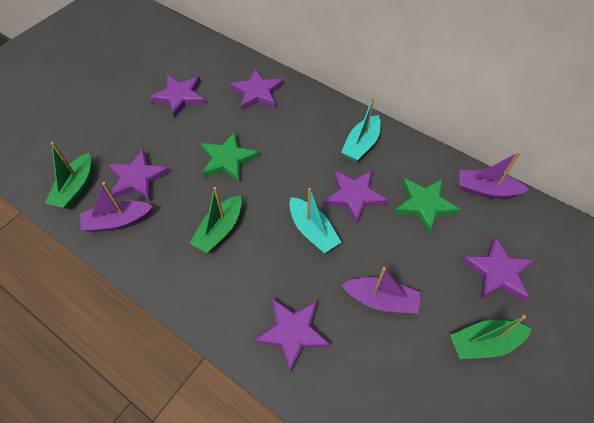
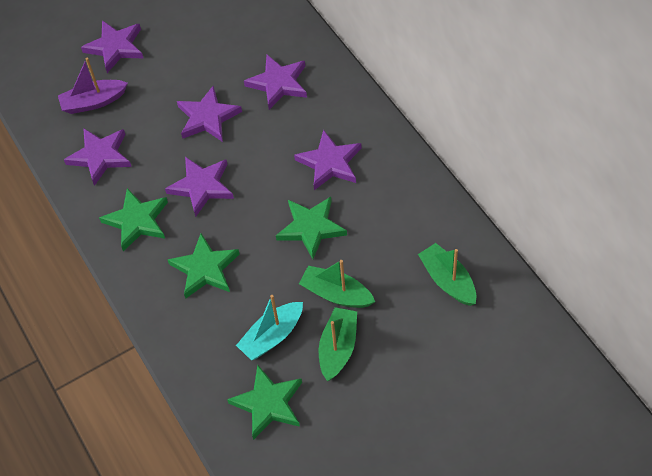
green star: [201,132,259,183] [394,178,461,234] = 2 -> [99,188,168,251] [168,233,240,299] [227,365,302,440] [276,197,347,259] = 4
purple boat: [80,182,153,232] [342,267,421,314] [459,152,529,199] = 3 -> [58,58,128,114] = 1
turquoise boat: [289,188,341,253] [341,98,381,162] = 2 -> [236,295,303,360] = 1

